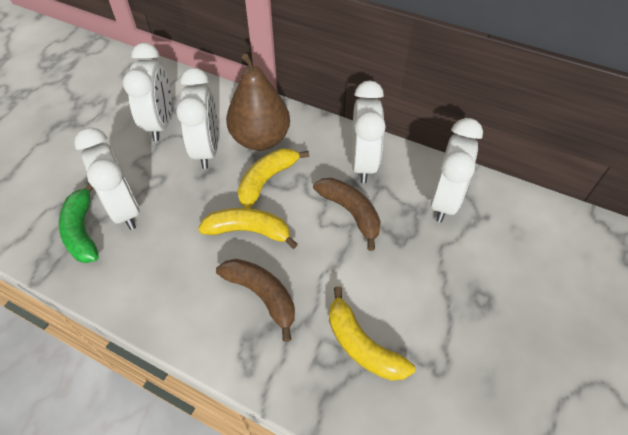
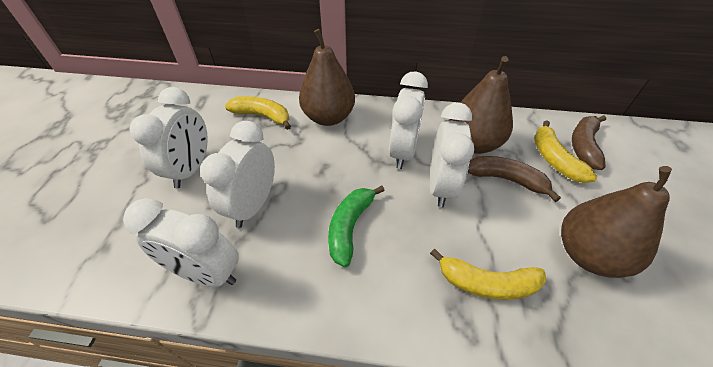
brown pear: [226,54,290,151] = 1 -> [299,29,355,126] [450,56,513,154] [561,166,672,278] = 3

